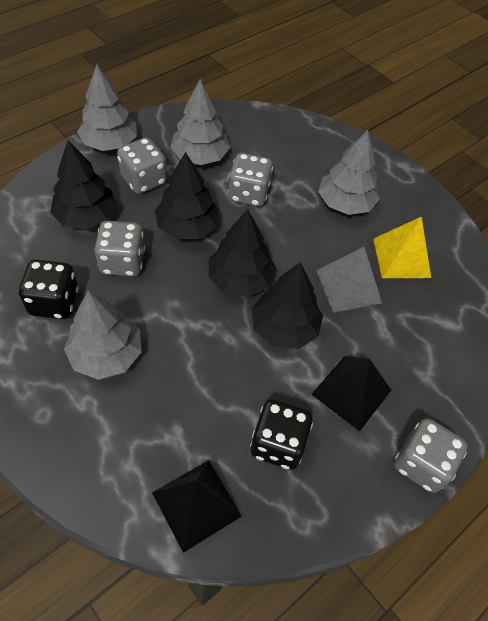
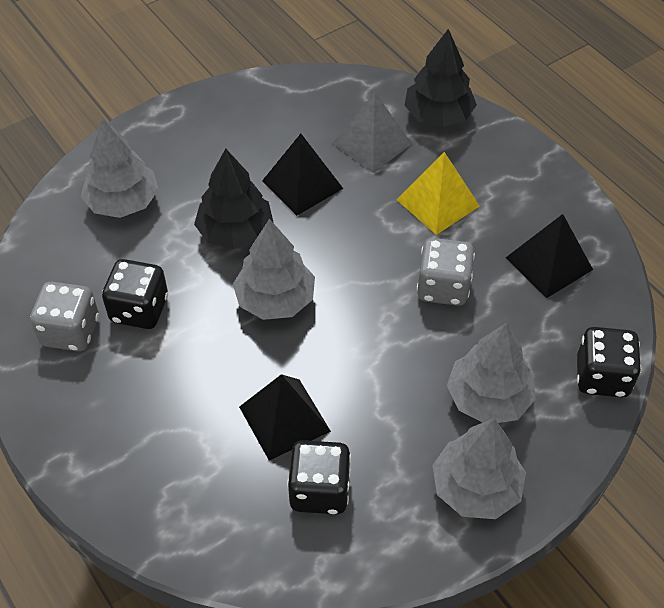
black dice: [19,260,79,319] [250,400,313,470] = 2 -> [102,259,168,329] [287,440,351,514] [577,327,641,398] = 3
black pyramid: [152,460,242,553] [311,356,391,431] = 2 -> [239,374,331,460] [262,134,343,216] [506,214,593,298] = 3
black tree: [50,140,117,229] [155,152,220,239] [208,209,277,297] [251,262,323,349] = 4 -> [194,149,273,249] [404,29,477,127] = 2
grey dice: [94,221,145,276] [117,137,167,194] [228,153,273,207] [394,418,468,493] = 4 -> [30,282,99,351] [417,238,475,306] = 2

